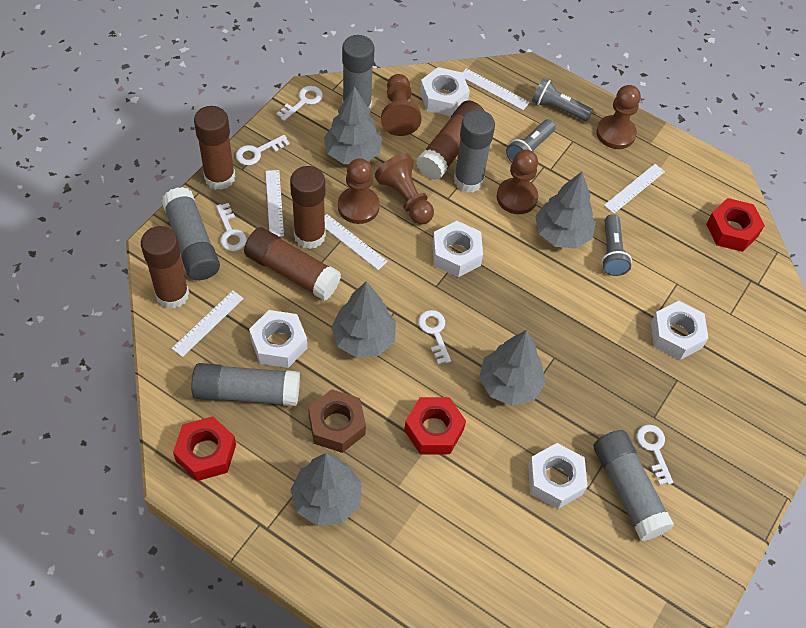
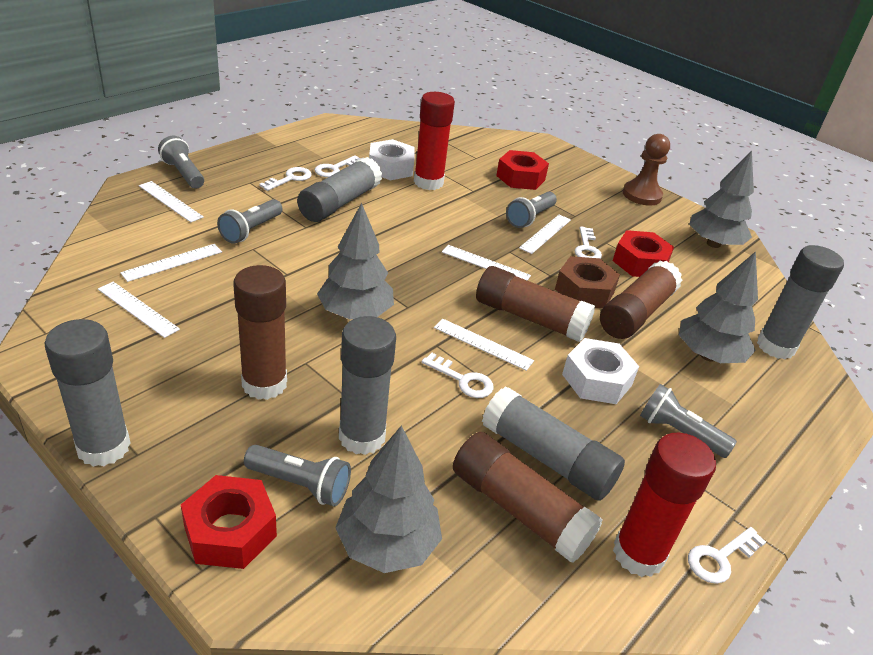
brown glue stick: [141,226,189,309] [194,106,235,190] [244,227,341,300] [290,166,326,249] [416,100,484,180] = 5 -> [233,265,287,400] [453,432,603,563] [476,266,595,342] [600,261,683,339] = 4
brown pawn: [338,158,380,224] [375,153,434,225] [381,74,422,136] [497,150,538,214] [596,85,641,149] = 5 -> [623,134,670,206] = 1
grey flashlight: [506,119,556,163] [532,78,593,121] [601,214,632,276] = 3 -> [158,136,204,188] [217,199,283,244] [244,445,351,506] [506,192,557,228] [640,384,737,458] = 5
grey tree: [291,453,362,526] [324,86,382,164] [331,281,396,358] [479,330,546,406] [535,172,596,249] = 5 -> [317,203,394,319] [335,426,442,573] [679,251,758,363] [689,151,754,248] = 4
red glue stick: none = 0 -> [414,92,455,190] [613,433,716,577] = 2
white nut: [249,310,307,368] [420,67,470,116] [432,221,483,277] [528,443,588,509] [651,301,708,360] = 5 -> [369,139,414,180] [562,338,639,404] = 2
white ruler: [172,290,244,357] [266,170,284,237] [325,214,388,270] [462,68,530,110] [604,164,665,214] = 5 -> [98,282,180,338] [120,244,222,282] [139,181,204,222] [434,319,534,371] [442,245,531,281] [519,215,571,254] = 6

